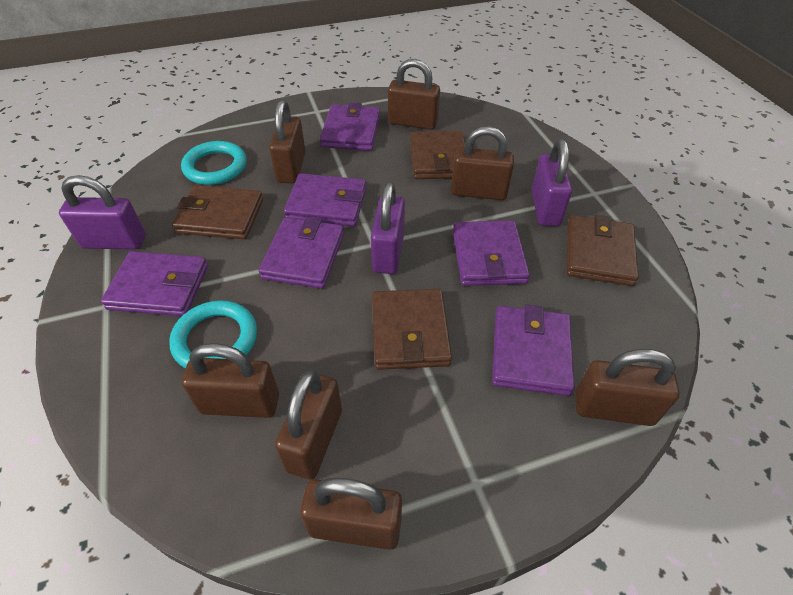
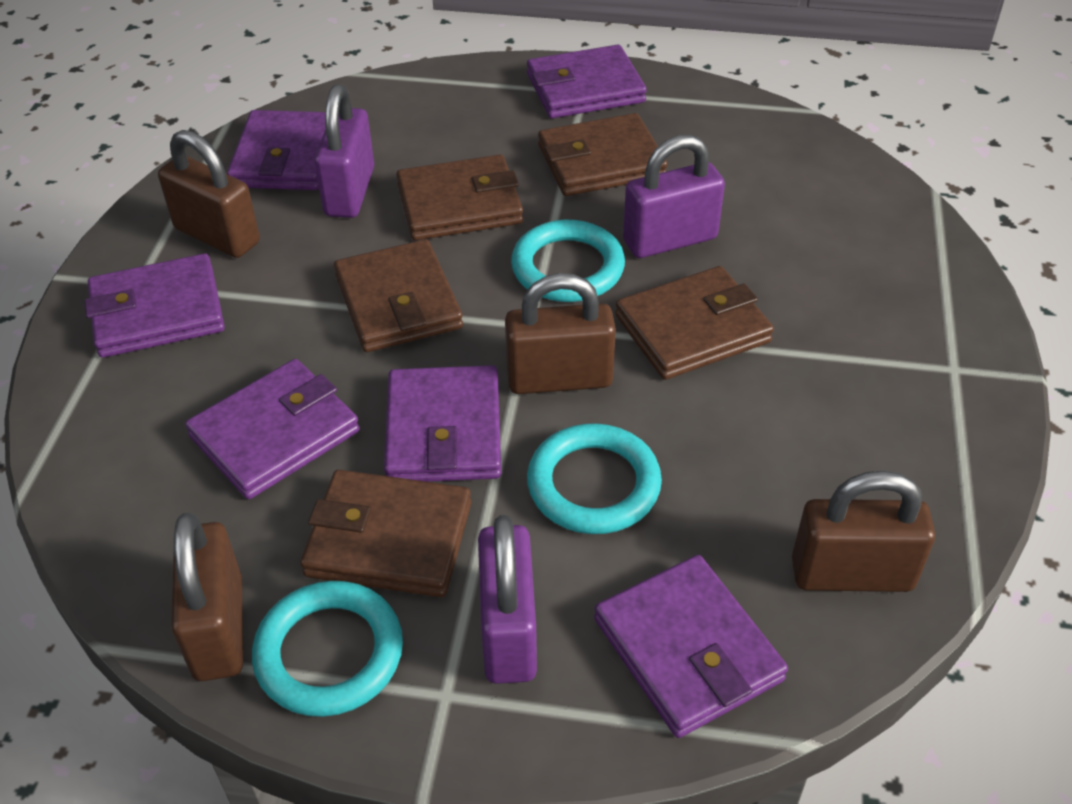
brown padlock: [182,343,279,418] [269,100,306,183] [275,371,342,480] [300,478,402,550] [388,59,440,130] [451,126,514,200] [575,349,680,426] = 7 -> [158,130,260,258] [171,513,243,681] [505,273,616,394] [792,470,935,592] = 4
brown wallet: [172,185,263,239] [372,289,452,370] [410,131,465,179] [567,215,639,286] = 4 -> [300,470,471,597] [334,239,463,352] [396,154,523,240] [538,113,668,196] [615,266,774,380] = 5
turquoise ring: [169,300,257,368] [181,141,246,185] = 2 -> [252,581,403,717] [511,220,625,302] [527,423,662,534] = 3

